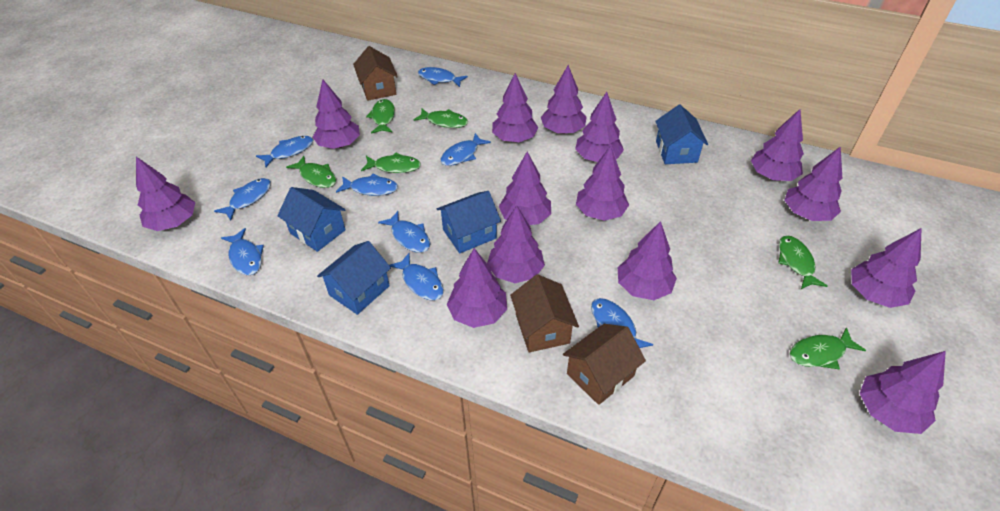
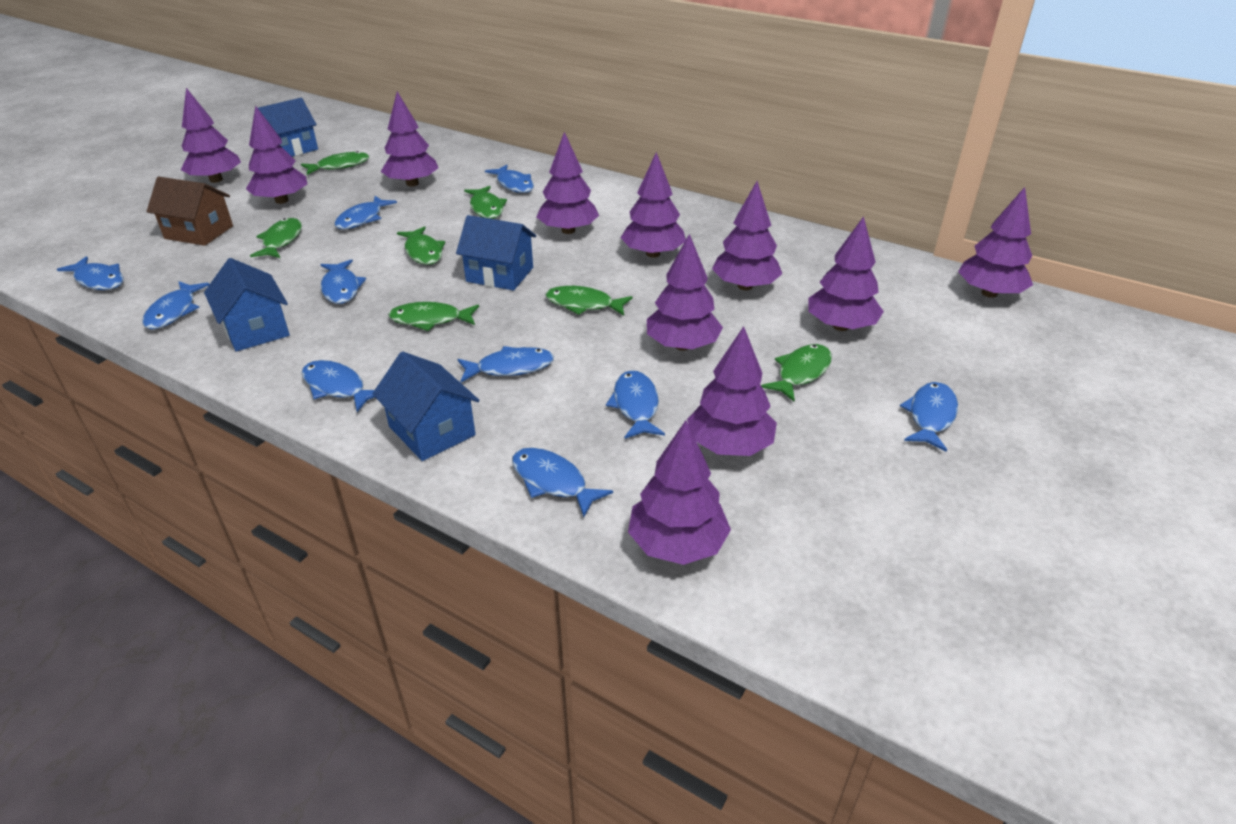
blue fish: [214,178,271,220] [221,228,264,275] [256,136,313,167] [336,174,398,196] [378,211,430,253] [389,253,444,300] [418,67,468,87] [440,133,491,166] [591,298,654,348] = 9 -> [57,256,124,290] [143,281,209,329] [302,360,374,412] [320,259,366,304] [334,196,397,229] [457,346,554,382] [485,165,534,193] [512,448,613,517] [606,370,665,439] [900,382,958,452] = 10
brown house: [353,46,398,101] [510,274,579,352] [563,324,646,405] = 3 -> [146,177,233,246] = 1
green fish: [286,156,336,188] [361,152,421,173] [366,99,395,134] [414,108,468,128] [778,235,827,289] [789,327,866,369] = 6 -> [250,218,302,258] [301,151,369,175] [388,302,479,331] [397,226,445,265] [464,186,507,219] [546,286,632,316] [761,344,832,402] = 7
purple tree: [136,157,195,231] [313,80,360,149] [447,248,507,328] [487,205,545,283] [492,73,538,142] [499,152,551,225] [541,65,587,134] [575,92,624,162] [576,146,629,221] [618,221,677,300] [751,109,804,181] [785,146,842,221] [851,228,921,308] [859,351,946,434] = 14 -> [181,88,241,183] [246,105,307,204] [381,91,438,186] [537,132,599,234] [621,152,686,258] [628,420,731,565] [647,234,723,351] [687,326,777,456] [712,181,782,290] [808,216,884,331] [958,187,1033,298] = 11

